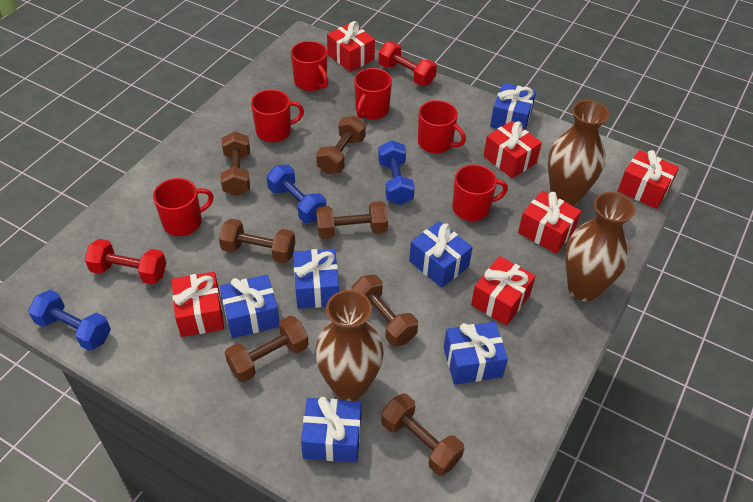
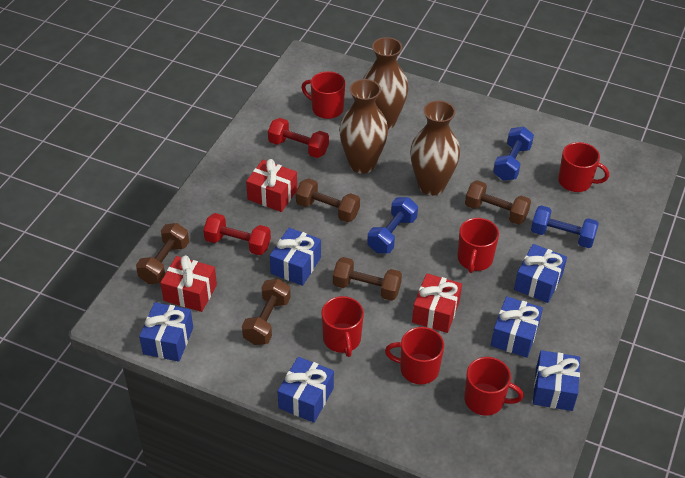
brown dumbbell: [219,219,295,263] [221,131,250,196] [225,316,309,382] [316,116,366,174] [316,201,388,239] [351,275,418,346] [381,394,464,476] = 7 -> [136,223,189,284] [242,279,291,345] [296,178,360,222] [333,257,402,301] [465,180,531,225] = 5
red gift: [172,272,224,337] [327,21,375,72] [471,256,536,326] [483,121,542,178] [518,191,581,253] [618,150,679,209] = 6 -> [160,255,217,312] [246,159,297,212] [412,274,462,333] = 3

